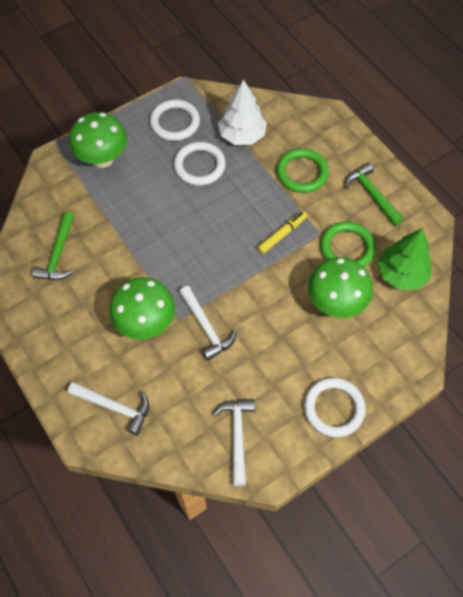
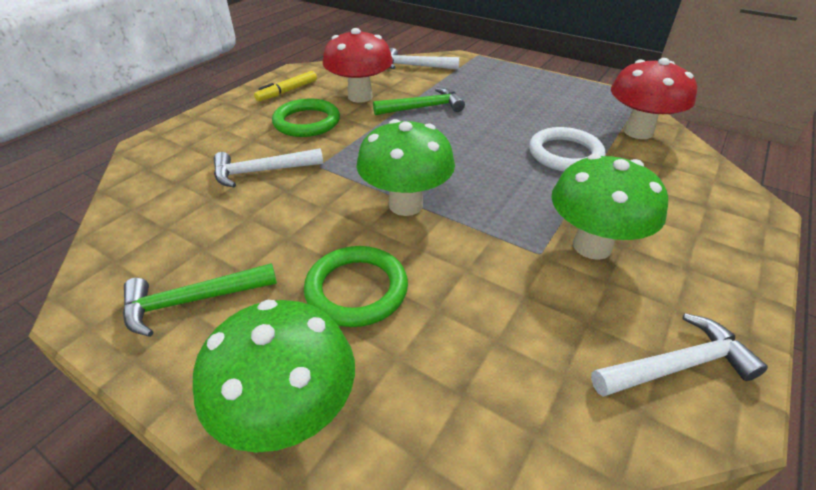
green tree: [377,228,432,290] = 1 -> none = 0
red mushroom: none = 0 -> [323,28,393,103] [611,58,697,139] = 2
white ring: [150,99,200,141] [174,142,226,186] [304,378,366,437] = 3 -> [529,127,605,171] = 1
white tree: [218,79,267,145] = 1 -> none = 0

